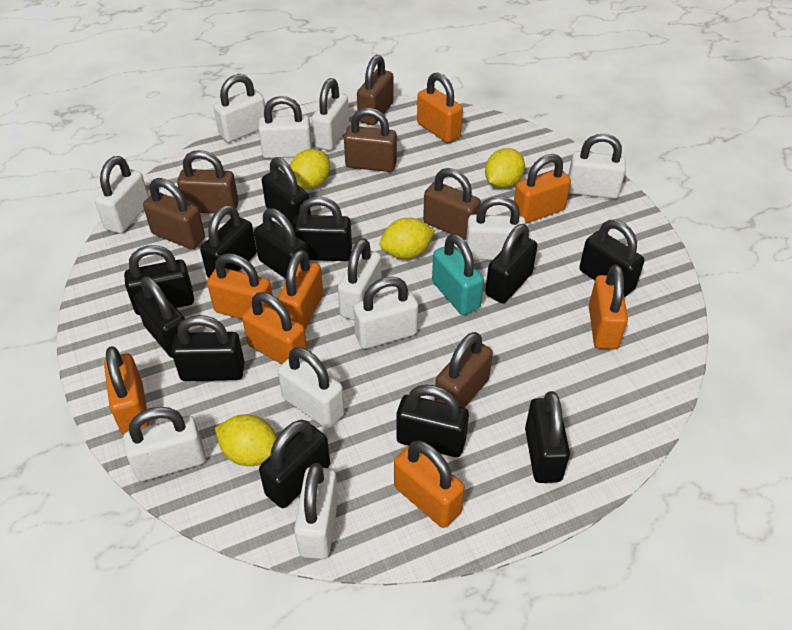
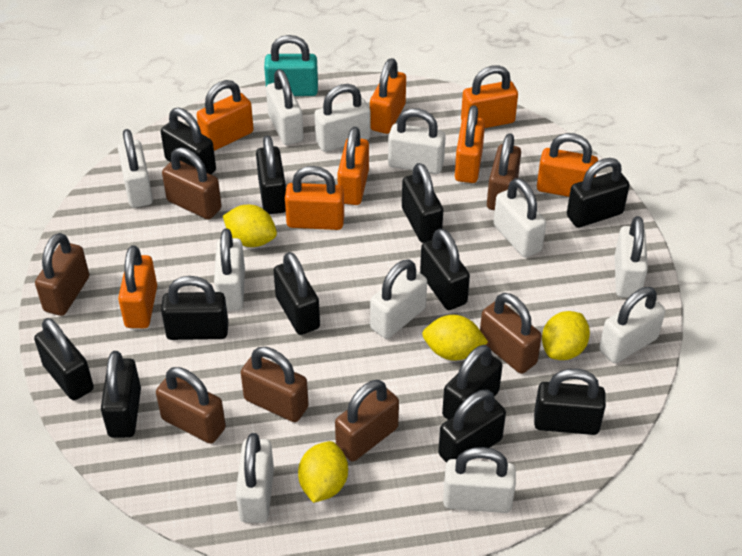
brown padlock: [143,178,205,249] [177,150,239,214] [344,108,397,172] [357,55,394,125] [423,168,481,240] [435,332,493,408] = 6 -> [35,233,89,316] [156,367,226,444] [162,147,222,220] [241,347,309,422] [335,380,399,461] [480,293,542,374] [487,133,521,210] = 7

